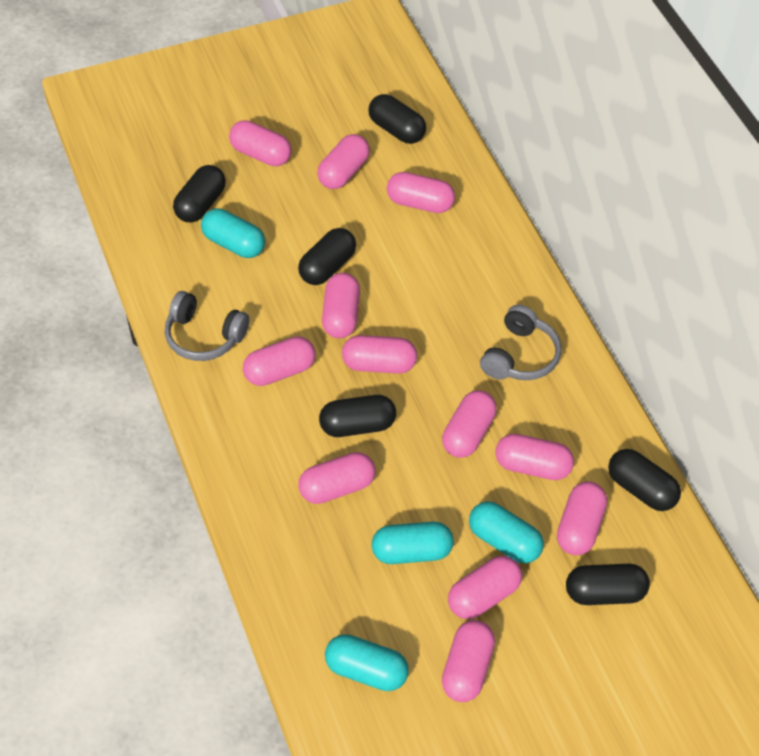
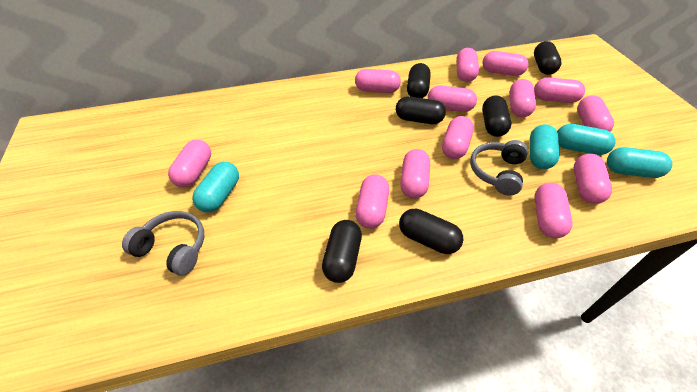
pink capsule: [229,120,292,166] [243,336,316,386] [298,452,376,504] [317,134,370,189] [322,273,360,338] [342,335,417,374] [387,172,455,213] [442,390,497,458] [442,620,495,702] [448,556,522,619] [495,434,574,480] [557,481,607,555] = 12 -> [168,140,211,188] [355,69,401,93] [355,175,389,229] [400,149,430,199] [428,86,477,112] [442,116,474,159] [456,48,479,82] [482,51,528,76] [509,79,536,117] [534,77,585,103] [534,183,573,238] [574,154,612,204] [577,95,614,131] = 13

